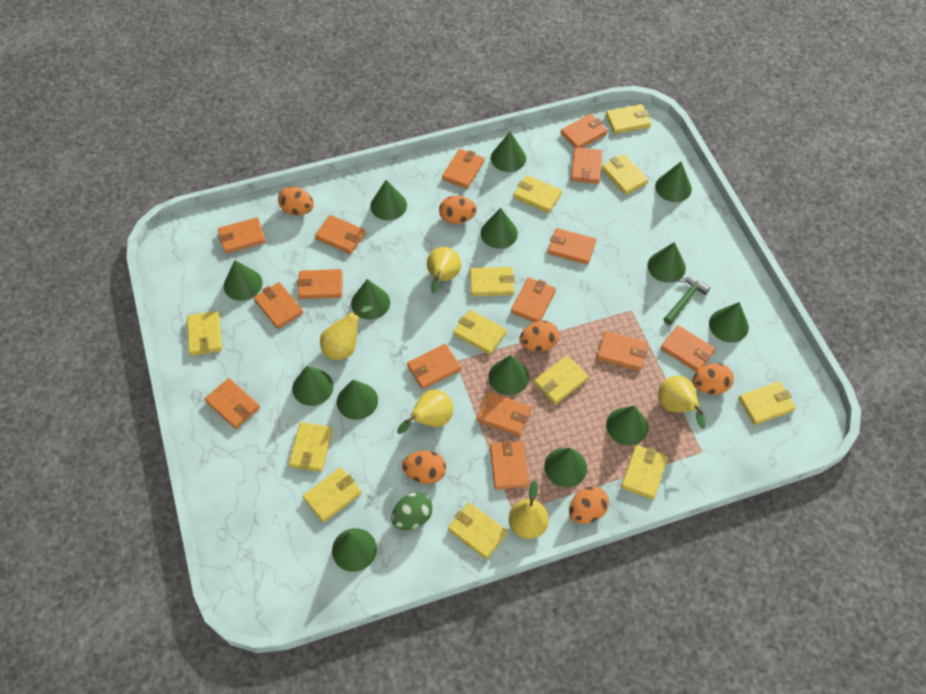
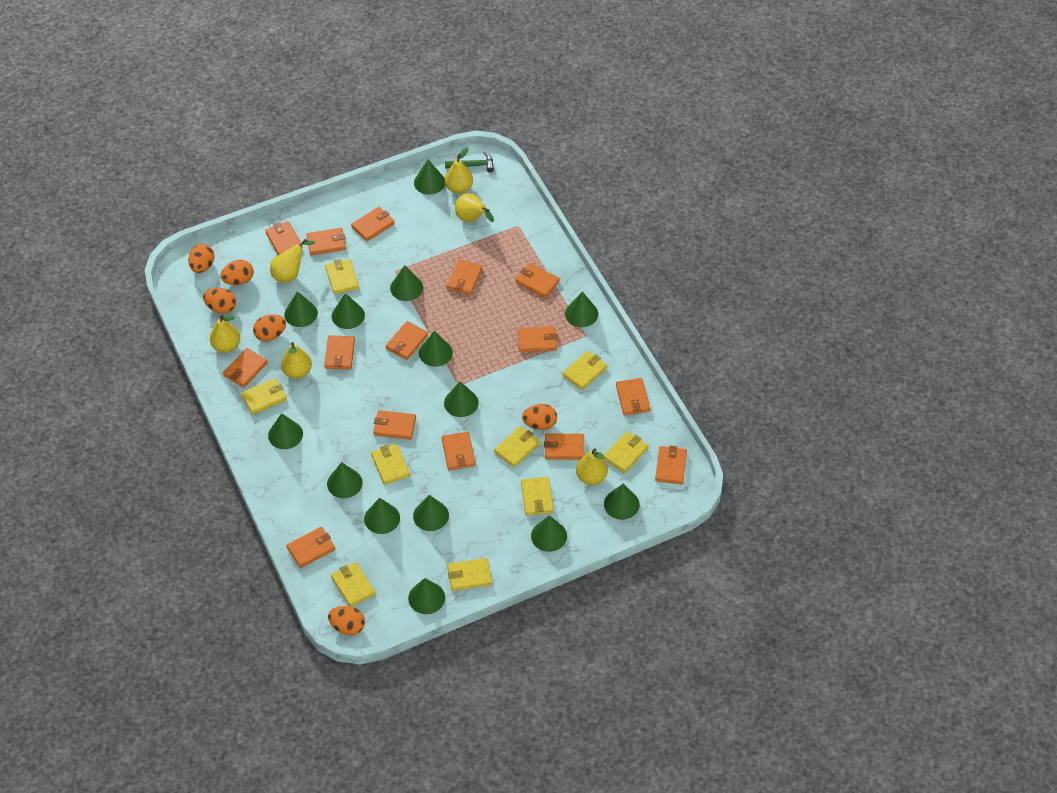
green egg: [391,492,433,530] = 1 -> none = 0
yellow pear: [320,305,372,361] [397,390,453,434] [427,247,461,294] [509,480,549,539] [658,376,705,429] = 5 -> [210,315,240,353] [270,239,315,283] [281,342,312,379] [445,147,473,194] [455,193,494,222] [576,448,608,485] = 6
yellow wallet: [187,311,222,356] [288,422,333,472] [303,467,362,523] [448,502,508,559] [453,310,507,355] [470,267,515,296] [513,175,562,213] [534,355,589,405] [602,154,648,195] [606,104,651,134] [621,445,668,500] [739,381,796,425] = 12 -> [241,378,287,415] [325,259,359,294] [331,562,376,607] [371,443,410,485] [447,558,492,591] [494,426,540,467] [521,477,554,516] [563,351,607,390] [604,431,648,473] = 9

